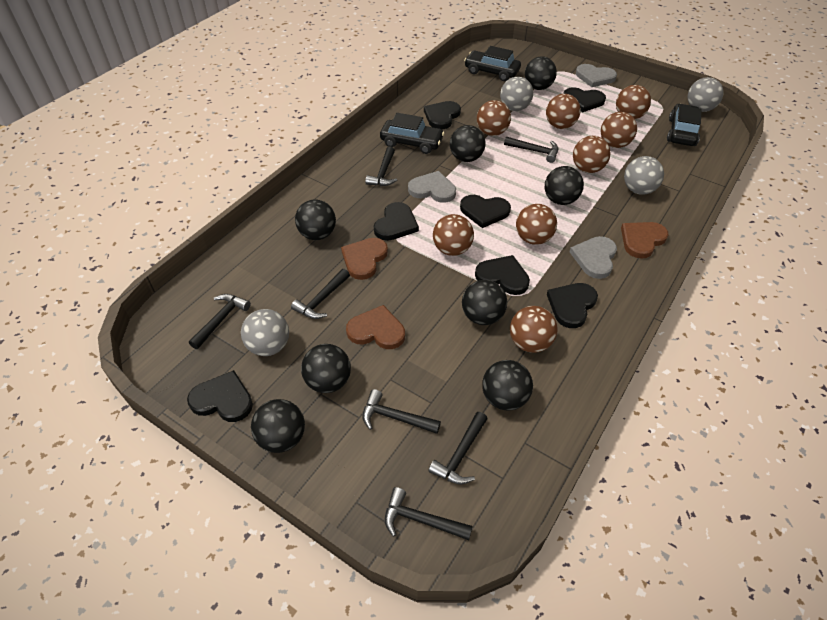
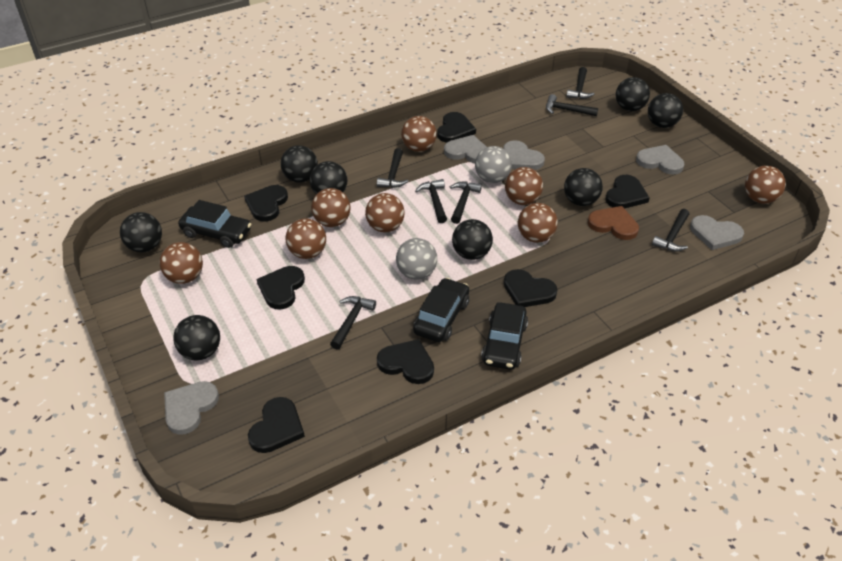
brown heart: [341,238,388,280] [346,305,405,349] [621,222,668,259] = 3 -> [588,206,639,240] = 1
grey ball: [241,309,289,356] [500,77,533,111] [624,156,664,195] [687,77,724,112] = 4 -> [396,238,437,279] [475,146,512,183] = 2
grey heart: [408,171,456,203] [570,236,617,279] [576,64,617,87] = 3 -> [164,381,219,435] [444,135,487,163] [503,140,545,170] [636,145,684,175] [690,215,744,250] = 5

